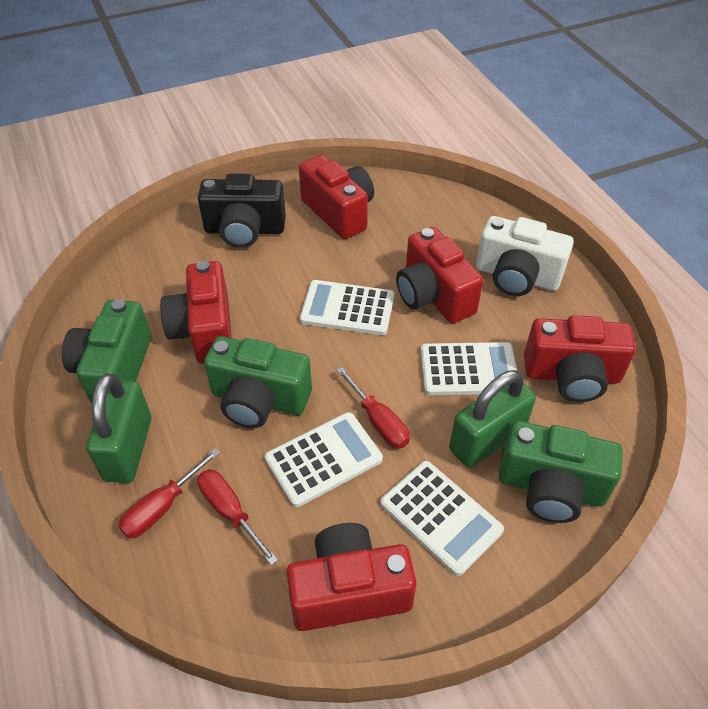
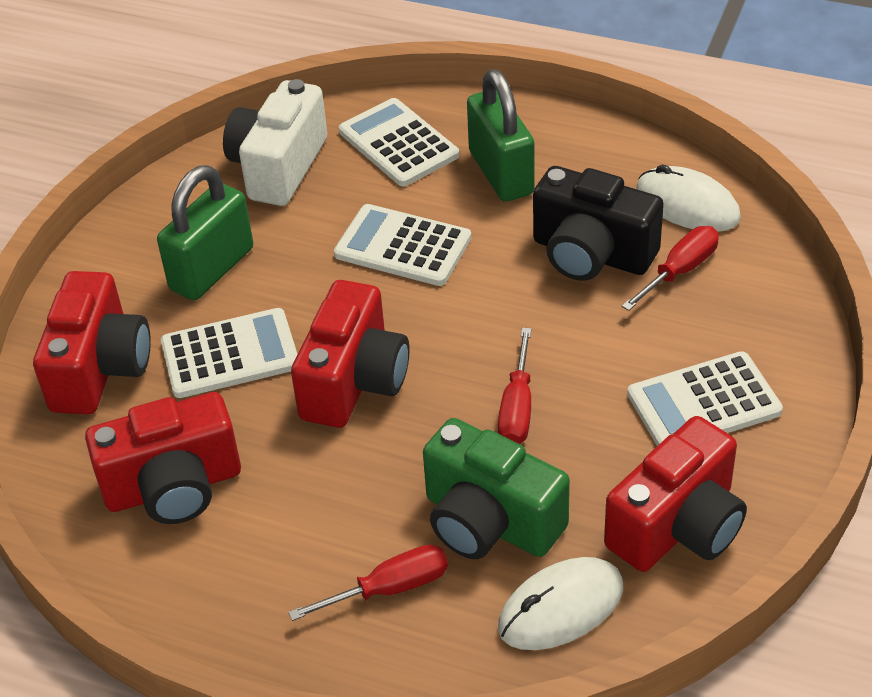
green camera: [62,299,151,404] [204,336,312,428] [499,421,623,523] = 3 -> [423,418,570,559] = 1
red camera: [160,261,232,364] [286,523,416,631] [299,155,374,239] [396,227,483,323] [524,315,636,402] = 5 -> [33,271,151,415] [85,392,241,524] [291,280,410,428] [604,416,747,572] = 4
white mouse: none = 0 -> [498,557,623,650] [636,165,741,232] = 2

